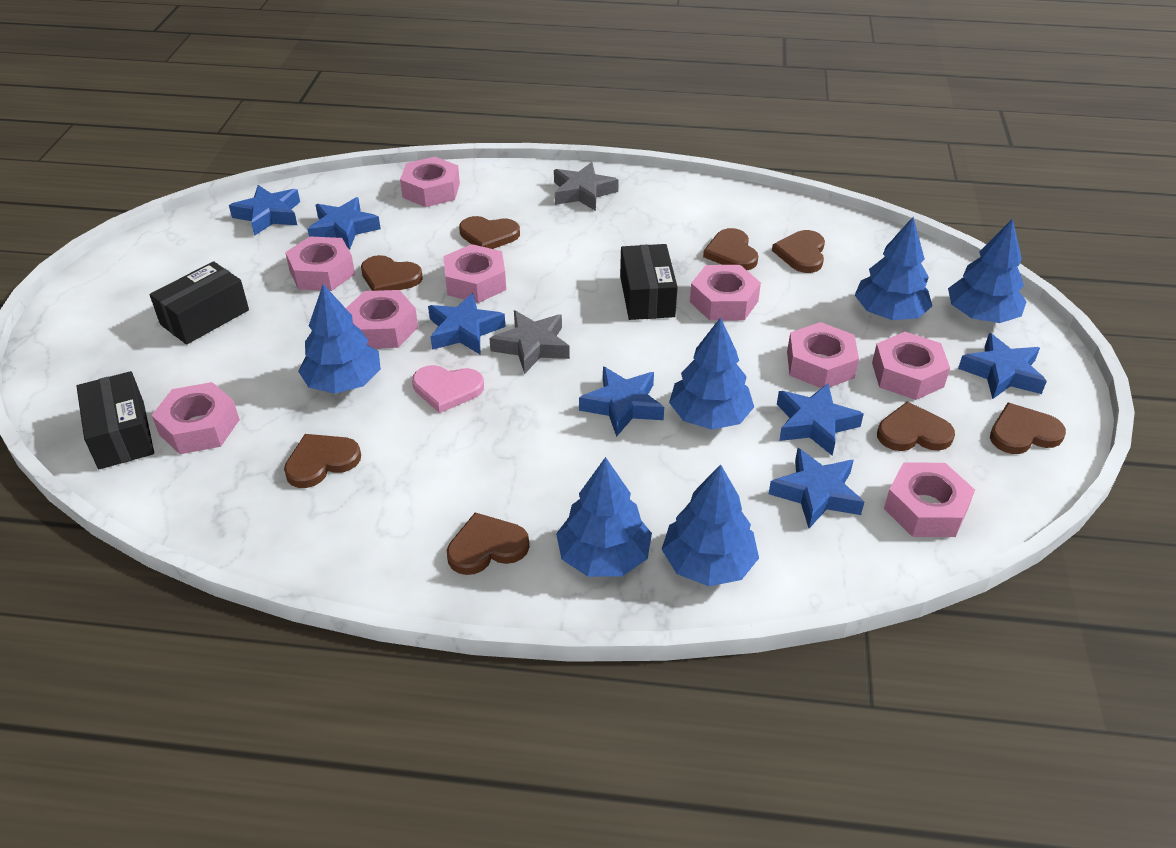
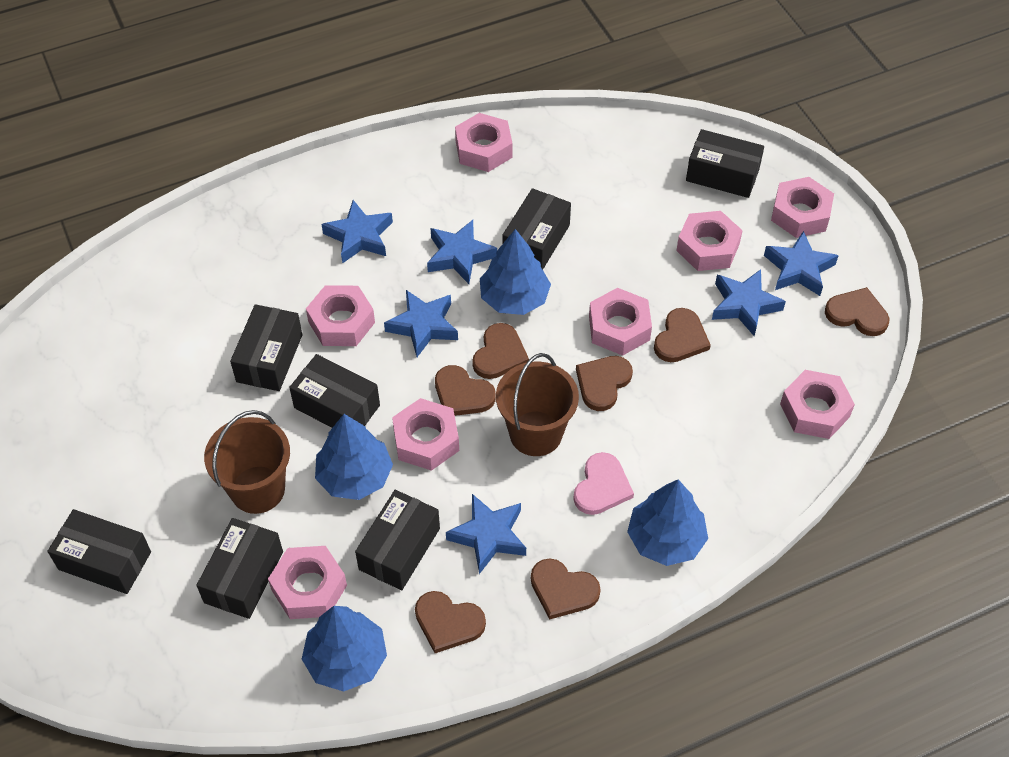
black box: [76,371,154,469] [150,261,249,344] [620,244,678,320] = 3 -> [47,509,151,594] [196,518,283,619] [230,304,302,391] [289,354,380,428] [355,490,440,590] [502,188,571,270] [686,129,764,198] = 7
blue star: [229,185,300,236] [307,197,381,249] [428,293,506,354] [579,367,664,437] [769,448,864,528] [777,383,864,456] [958,333,1047,399] = 7 -> [322,200,393,263] [384,290,458,357] [427,220,497,284] [446,494,526,574] [712,269,786,336] [764,231,839,296] = 6
blue tree: [298,284,381,394] [556,457,652,577] [662,464,759,586] [669,317,754,430] [855,217,932,320] [948,219,1027,323] = 6 -> [302,606,387,692] [315,414,393,500] [480,229,551,315] [627,480,708,566] = 4
brown bucket: none = 0 -> [204,410,290,514] [496,353,579,456] = 2
brown heart: [284,434,361,488] [361,255,423,291] [447,513,529,575] [459,216,520,249] [703,228,758,270] [772,230,825,273] [877,402,955,451] [990,403,1066,454] = 8 -> [415,591,486,653] [435,365,496,416] [472,323,529,379] [531,558,601,620] [576,356,633,411] [654,308,711,362] [825,287,889,336] = 7
grey star: [489,310,570,374] [554,162,619,211] = 2 -> none = 0
pink nut: [152,382,240,454] [285,236,355,291] [346,290,418,349] [400,157,460,207] [443,244,506,303] [690,265,761,321] [787,322,859,388] [872,332,950,400] [884,462,975,537] = 9 -> [268,546,347,619] [306,285,375,346] [392,398,459,471] [455,113,513,172] [589,288,652,356] [676,211,743,271] [771,177,834,238] [780,370,855,439] = 8

